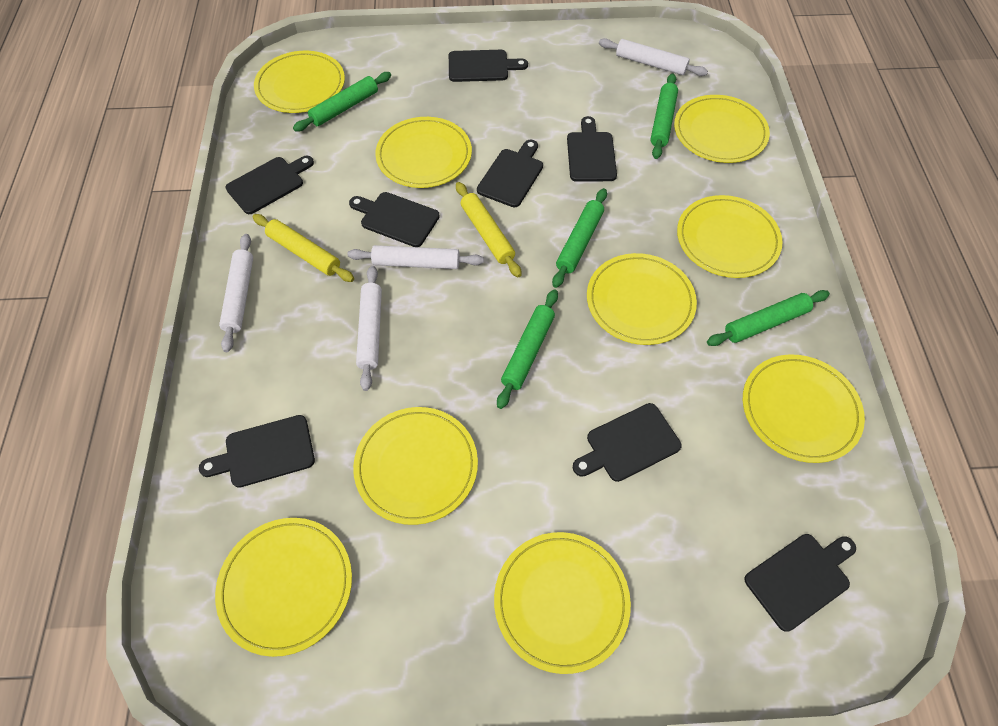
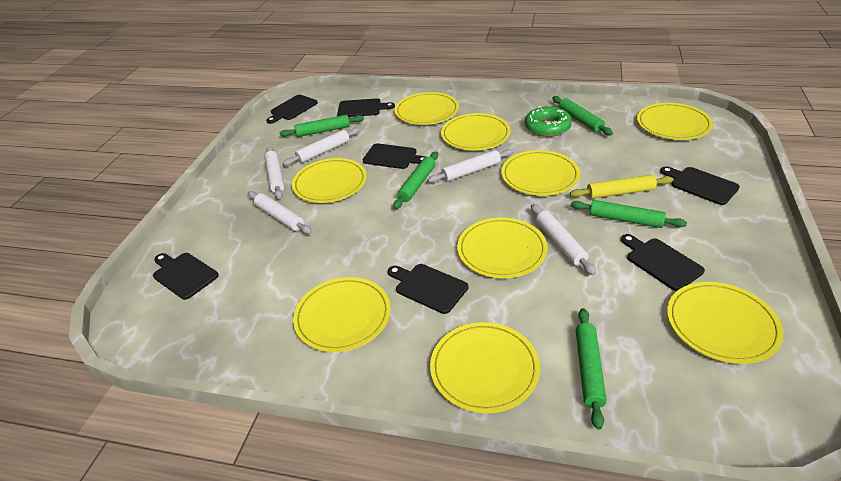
black cutting board: [199,415,315,488] [226,156,314,214] [349,192,440,247] [449,50,528,82] [477,139,543,207] [567,116,617,182] [573,403,682,482] [744,534,856,632] = 8 -> [153,253,219,300] [266,95,318,124] [337,98,395,117] [363,143,426,169] [388,264,468,314] [621,234,705,291] [660,166,740,205] = 7
green donut: none = 0 -> [525,106,572,137] = 1
white rolling pin: [219,234,253,352] [347,245,484,269] [356,266,382,391] [599,38,708,76] = 4 -> [248,191,312,234] [264,146,284,199] [283,128,360,166] [427,149,513,183] [531,204,596,275] = 5
yellow rolling pin: [253,214,354,282] [456,182,522,277] = 2 -> [570,175,673,199] = 1

